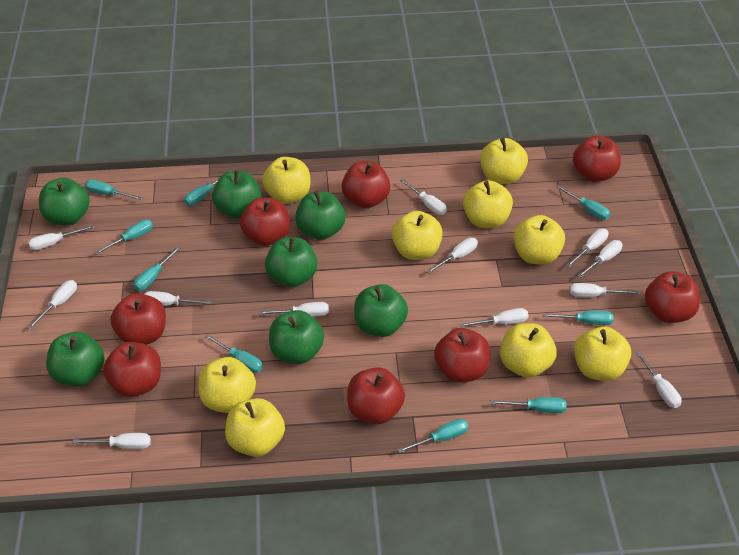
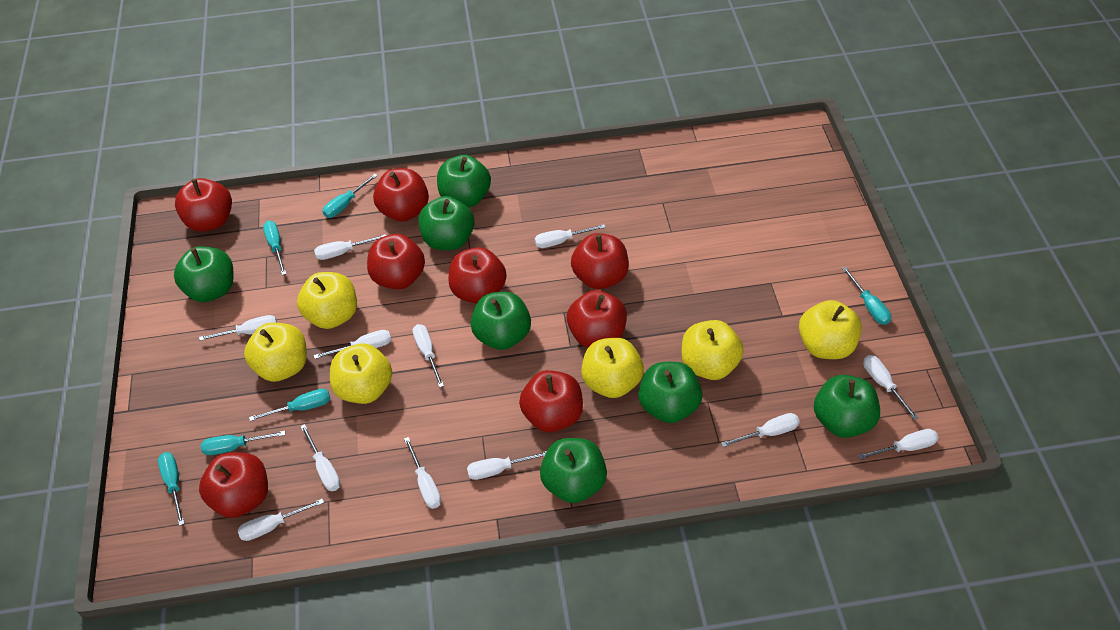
turquoise screwdriver: [85,180,143,200] [94,220,153,255] [133,246,181,291] [184,170,232,206] [205,334,263,373] [398,419,468,453] [491,397,567,413] [543,310,614,325] [557,185,610,220] = 9 -> [158,452,185,526] [201,431,285,455] [249,388,330,421] [263,221,286,275] [322,174,378,218] [842,267,891,325] = 6
yellow apple: [198,357,256,413] [225,398,285,457] [262,157,311,204] [392,211,443,260] [463,180,513,228] [480,138,528,184] [500,323,557,378] [513,215,565,265] [574,326,631,381] = 9 -> [244,323,307,382] [297,272,357,329] [330,344,392,404] [581,338,644,398] [681,320,744,380] [799,300,862,359] = 6

